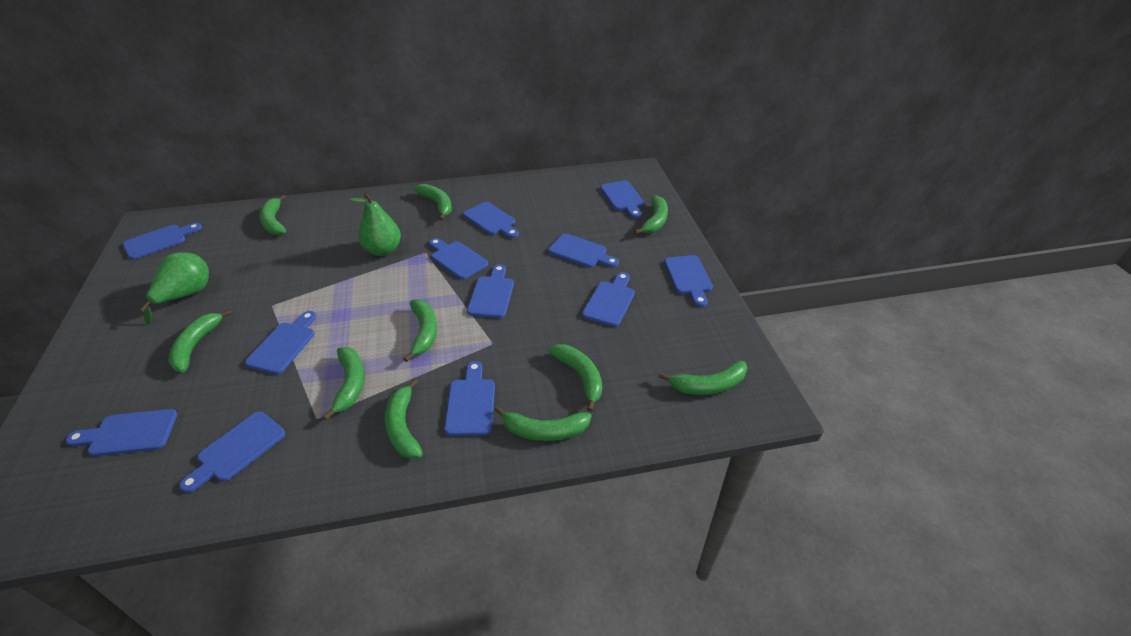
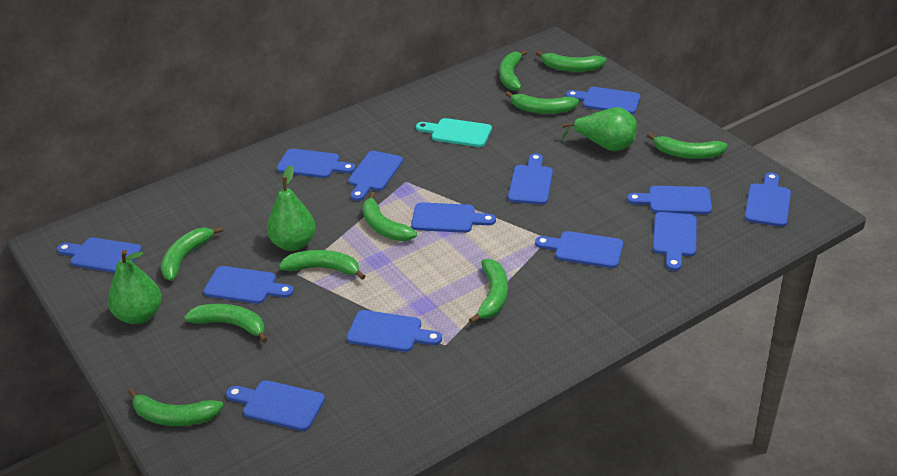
blue cutting board: [66,409,177,456] [123,223,202,260] [179,411,285,493] [245,311,316,374] [429,238,488,280] [444,361,495,436] [463,202,519,238] [467,264,514,318] [548,233,619,268] [582,272,635,327] [601,180,644,218] [664,255,713,307] = 12 -> [57,237,142,273] [204,266,294,304] [226,380,325,431] [277,149,356,178] [347,310,442,352] [348,151,403,201] [411,202,496,233] [508,153,553,205] [535,231,623,268] [566,87,641,114] [627,186,712,214] [653,212,697,271] [744,172,791,227] = 13
green pear: [140,252,209,324] [350,193,401,256] = 2 -> [108,250,162,324] [267,165,316,251] [562,107,637,152] = 3
turquoise cutting board: none = 0 -> [416,118,492,147] = 1

